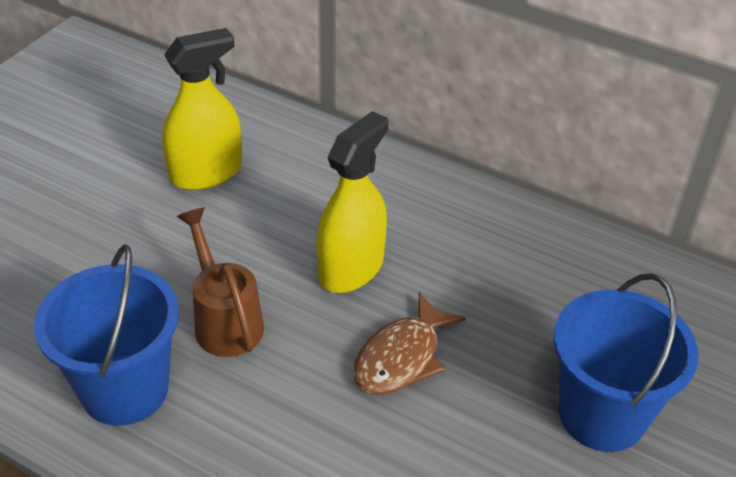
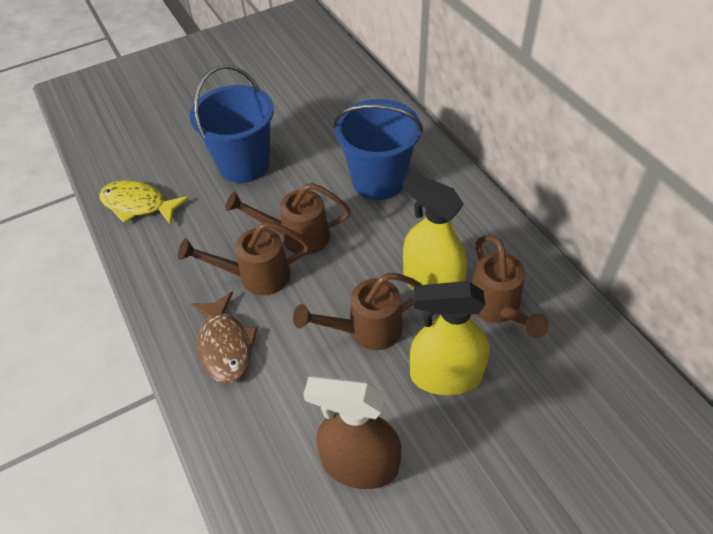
brown spray bottle: none = 0 -> [303,376,401,489] = 1
brown watering can: [177,207,264,357] = 1 -> [178,221,310,295] [225,183,351,255] [293,273,421,350] [472,235,549,338] = 4
yellow fish: none = 0 -> [99,180,189,225] = 1

